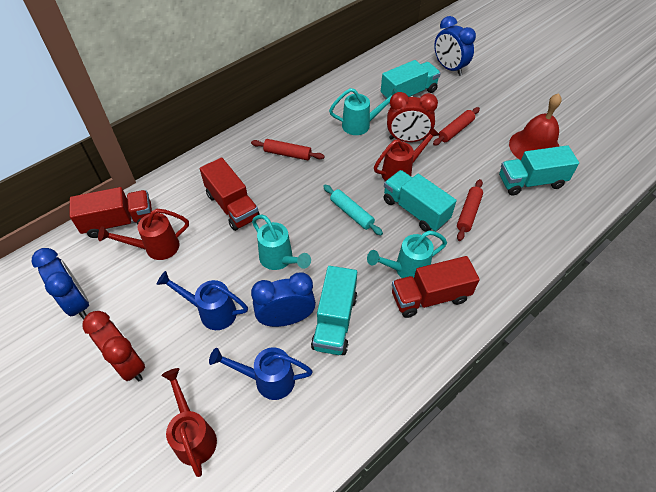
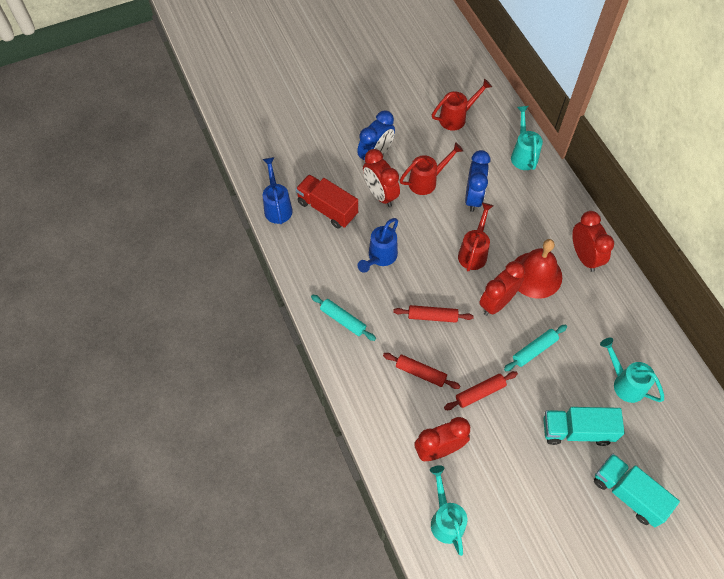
blue clock: [32,248,89,319] [251,272,316,327] [434,16,476,76] = 3 -> [357,110,395,163] [465,150,490,212] = 2
red clock: [83,311,145,382] [387,92,438,142] = 2 -> [363,149,400,207] [414,417,470,461] [479,261,525,316] [572,211,614,272] = 4
red truck: [70,187,152,238] [200,157,260,231] [392,256,480,318] = 3 -> [296,174,358,229] = 1
turquoise rolling pin: [323,185,383,235] = 1 -> [311,295,376,341] [504,324,567,371] = 2
turquoise truck: [311,266,357,355] [381,60,441,99] [383,170,457,232] [499,145,579,195] = 4 -> [543,407,625,446] [594,453,680,527] = 2

